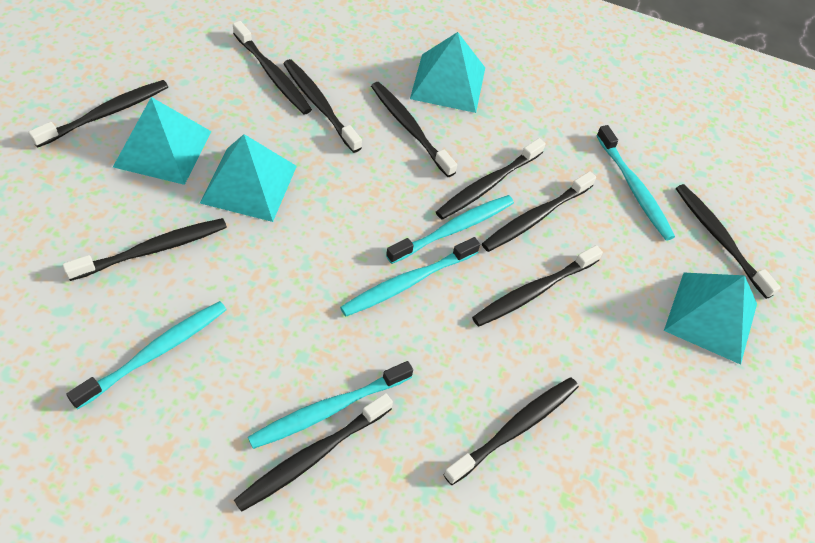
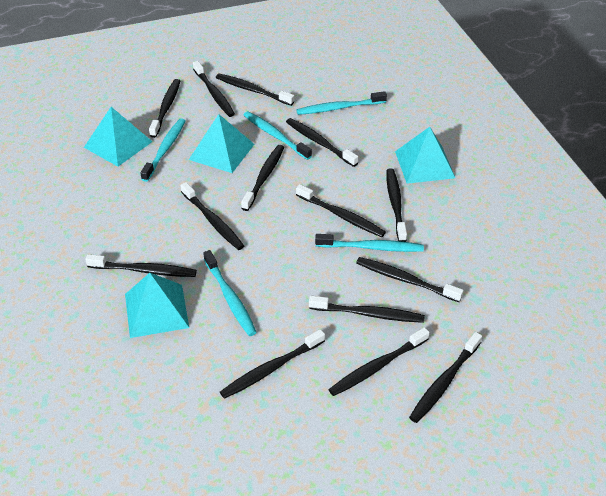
black toothbrush: [29,80,168,148] [63,218,227,281] [233,21,312,114] [234,393,393,512] [283,59,362,153] [371,82,457,177] [436,138,546,220] [443,377,579,485] [472,245,603,327] [482,171,596,252] [676,184,781,299] = 11 -> [85,254,197,277] [149,79,180,138] [180,182,244,250] [193,61,235,117] [216,74,294,106] [220,329,325,399] [241,145,284,211] [286,118,358,167] [296,184,386,237] [309,296,425,323] [328,327,430,396] [356,257,464,302] [386,169,407,242] [409,332,482,423] = 14

